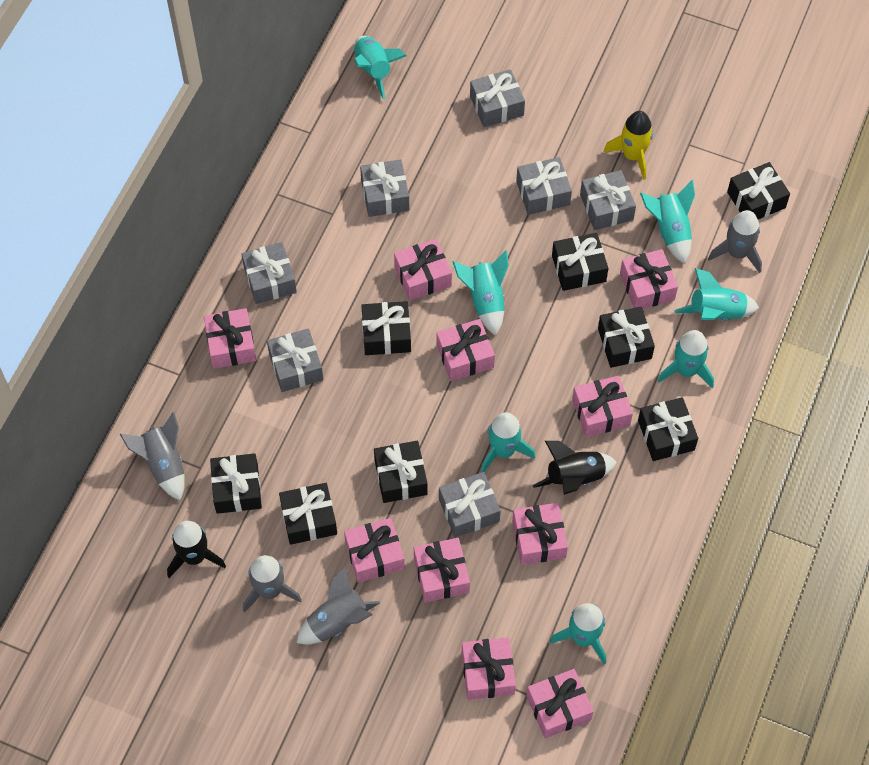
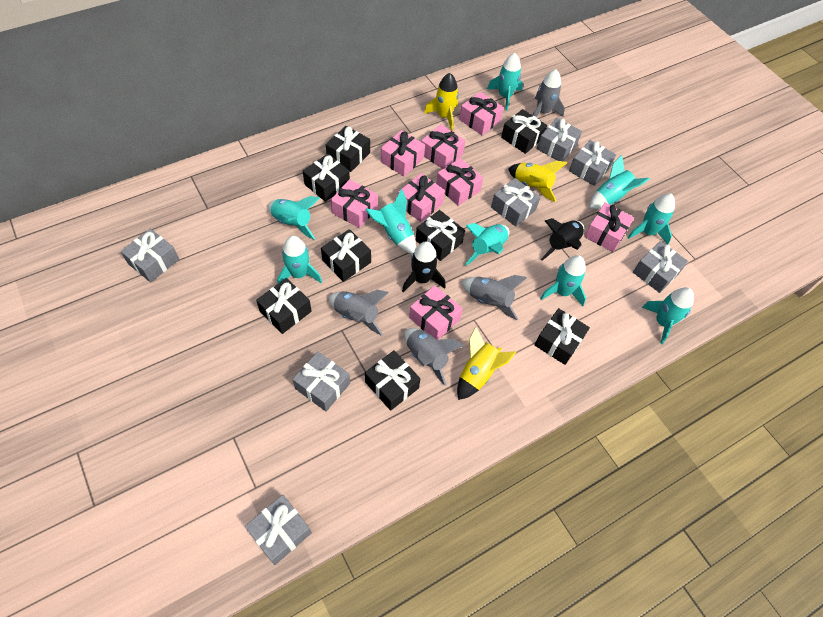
pink gift: [204,308,256,369] [344,518,405,583] [394,239,452,301] [414,538,470,602] [436,319,495,381] [462,637,516,700] [512,503,568,565] [526,669,594,738] [572,376,633,437] [620,249,678,309] = 10 -> [331,179,378,228] [381,130,425,177] [398,173,445,222] [409,285,463,340] [421,124,466,169] [436,158,483,206] [459,92,504,135] [585,203,634,252] = 8
turquoise rocket: [354,36,407,99] [453,250,509,335] [481,412,535,472] [550,603,606,664] [640,180,695,264] [657,330,714,388] [674,268,759,320] = 7 -> [268,196,320,239] [277,236,322,284] [365,189,416,254] [465,223,509,266] [487,53,523,111] [540,255,586,306] [589,155,650,209] [628,193,675,245] [641,287,694,344] = 9
yellow rocket: [604,111,653,180] = 1 -> [424,73,459,131] [457,326,516,400] [508,161,567,202] = 3

